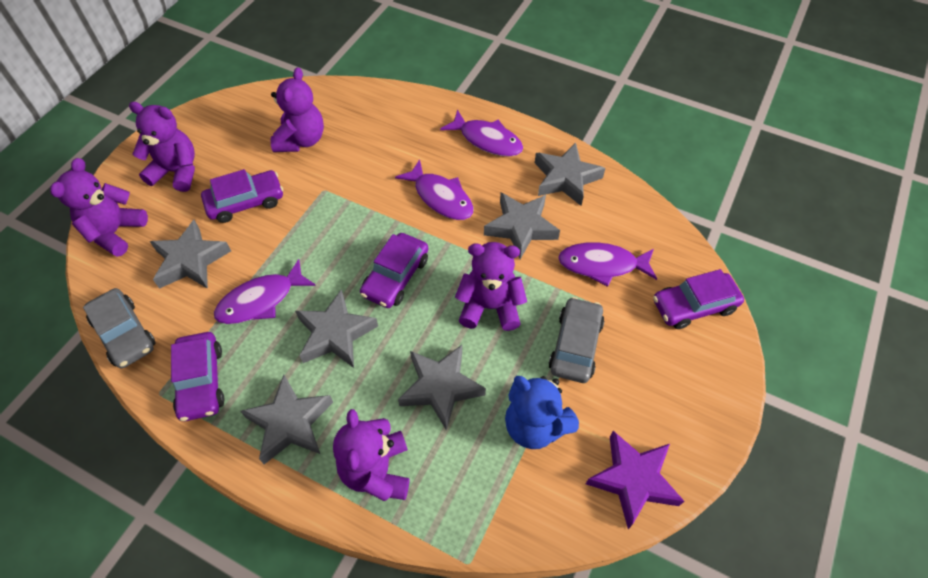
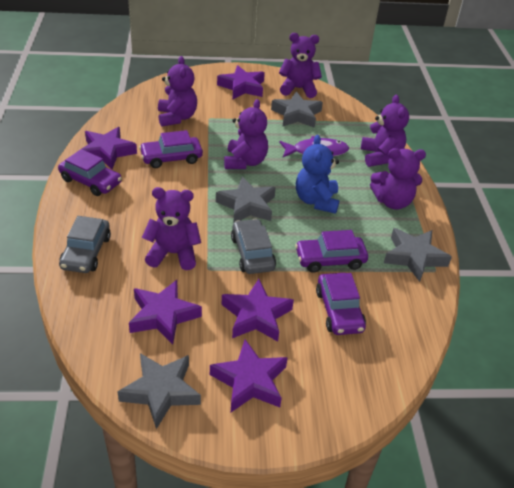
grey star: [150,220,231,289] [241,375,333,464] [295,289,378,368] [398,345,486,431] [484,193,560,259] [535,143,605,206] = 6 -> [117,353,201,429] [216,176,276,223] [271,91,323,128] [384,228,452,282] = 4
purple fish: [214,259,316,324] [395,159,473,220] [440,110,523,157] [558,242,657,287] = 4 -> [279,136,349,157] = 1
purple star: [586,431,684,529] = 1 -> [82,127,137,169] [129,280,202,345] [210,340,288,412] [217,65,265,99] [222,279,294,342] = 5
purple teddy bear: [50,158,148,257] [129,102,195,192] [270,67,324,152] [333,409,409,501] [455,242,527,331] = 5 -> [142,187,201,270] [158,56,197,127] [224,99,268,169] [279,33,322,98] [361,95,409,167] [370,148,426,209] = 6

